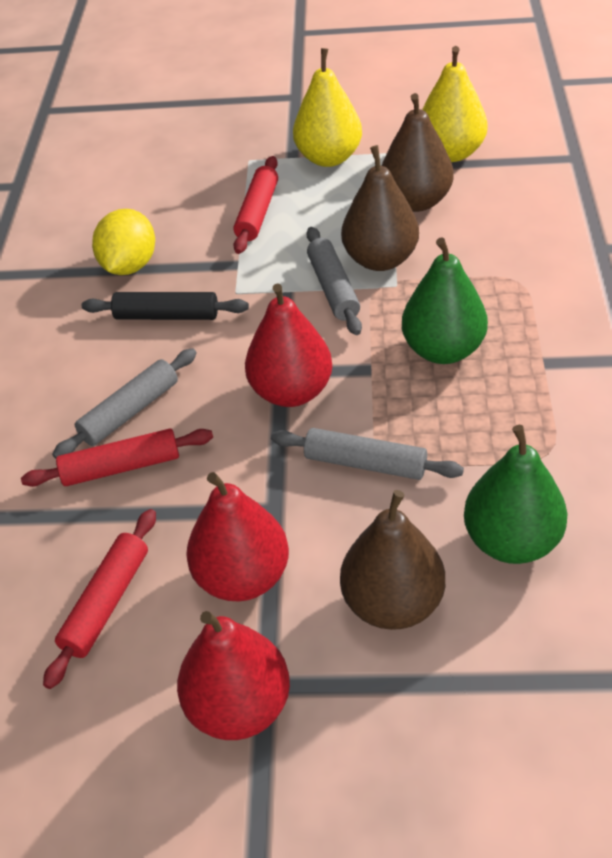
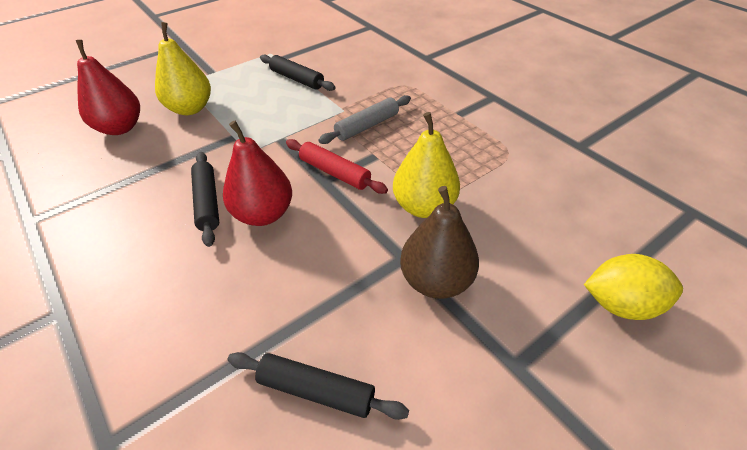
black rolling pin: [82,292,249,320] = 1 -> [191,152,219,247] [228,352,409,420] [260,54,336,91] = 3
brown pear: [340,490,445,630] [341,145,419,271] [382,93,453,212] = 3 -> [400,186,479,299] = 1
green pear: [402,237,488,364] [464,425,567,564] = 2 -> none = 0
grey rolling pin: [52,348,197,459] [271,428,464,480] [306,227,362,335] = 3 -> [318,95,411,144] = 1
red pear: [177,611,290,740] [186,472,289,601] [245,283,333,407] = 3 -> [76,40,140,135] [223,121,292,226] = 2
red rolling pin: [21,429,213,487] [43,509,156,689] [233,156,278,254] = 3 -> [286,139,388,194] = 1

